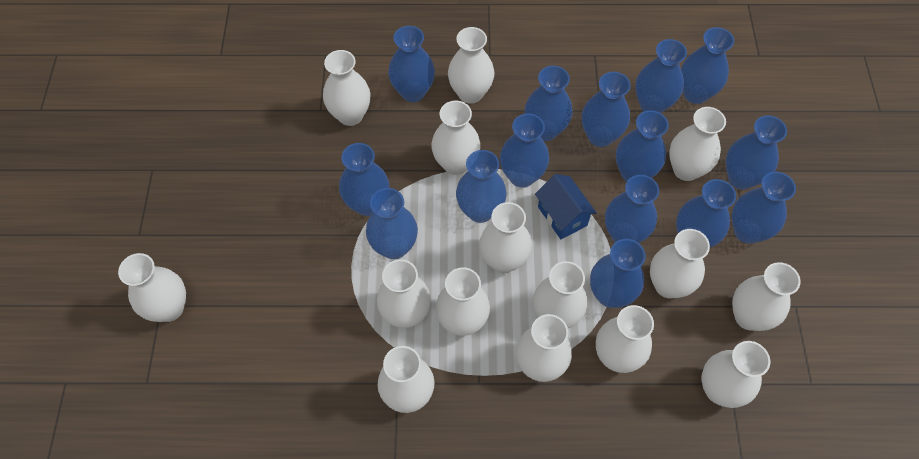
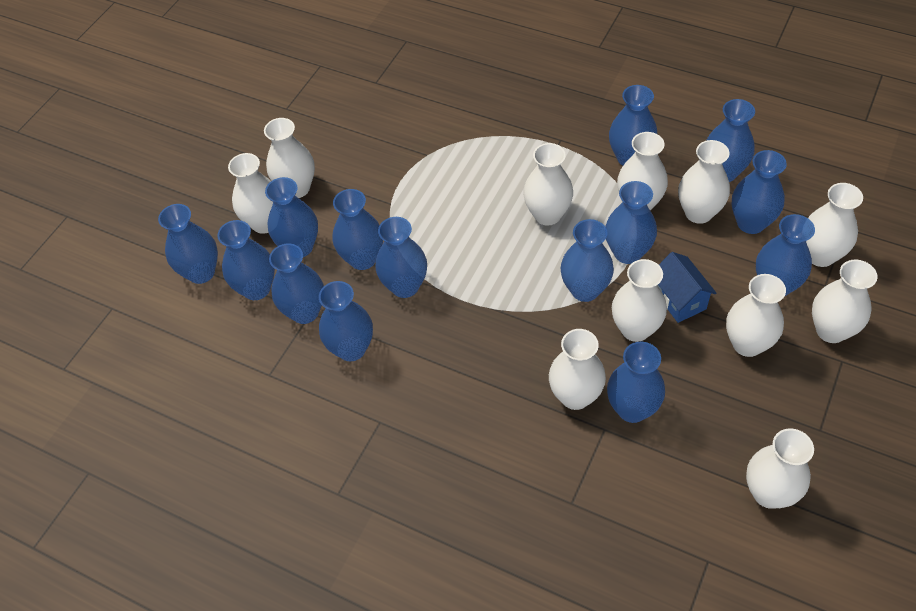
blue vase: [339,143,390,216] [366,188,418,259] [388,26,435,102] [456,150,507,223] [500,113,549,188] [524,66,573,141] [582,72,631,147] [590,239,646,308] [605,175,659,243] [616,110,669,182] [635,39,687,113] [676,179,736,247] [681,27,734,104] [726,115,787,190] [732,172,796,244] = 15 -> [158,204,218,284] [217,220,275,300] [265,177,318,257] [269,243,324,324] [319,281,373,361] [333,189,383,270] [376,217,427,298] [560,219,614,302] [605,181,657,264] [607,342,665,423] [609,85,657,166] [706,99,755,182] [732,150,787,234] [756,214,815,297] = 14
white vase: [118,253,186,322] [323,50,370,126] [377,259,431,328] [378,346,435,413] [431,101,480,175] [436,267,490,336] [448,27,494,104] [479,202,532,273] [516,314,572,382] [533,261,587,328] [596,305,654,373] [650,229,710,298] [669,107,726,181] [701,341,770,408] [732,262,801,331] = 15 -> [228,153,273,234] [264,118,315,198] [523,143,573,226] [549,329,606,410] [612,259,667,342] [617,132,668,211] [678,140,730,224] [726,274,786,357] [746,429,814,509] [806,183,863,267] [812,260,877,343] = 11

